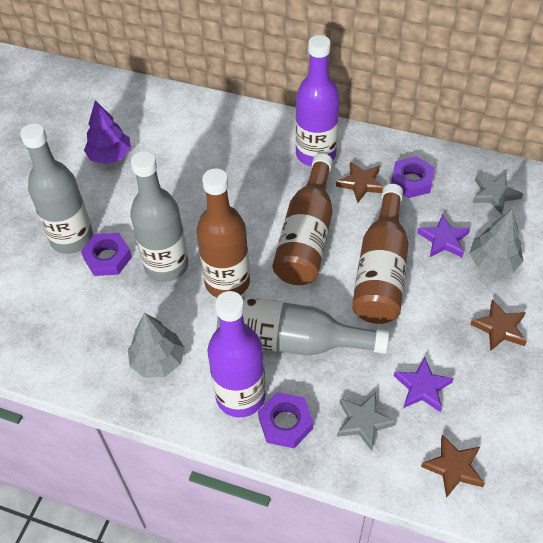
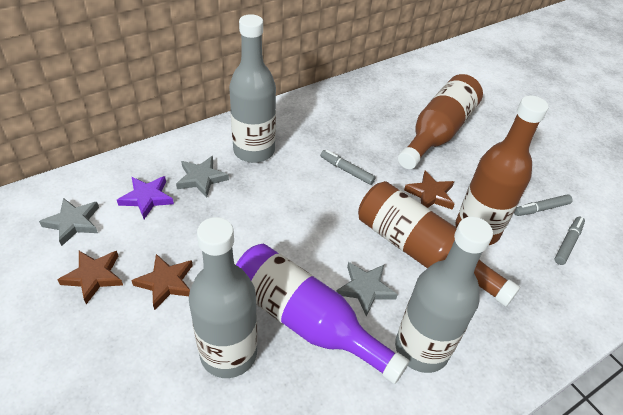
grey marker: none = 0 -> [320,150,376,185] [514,194,573,216] [555,217,585,265] = 3
grey star: [337,392,397,451] [472,173,523,215] = 2 -> [39,198,99,246] [176,156,229,198] [336,262,398,317] = 3
grey tree: [128,313,185,378] [469,209,524,275] = 2 -> none = 0
purple bottle: [208,291,266,417] [295,35,340,166] = 2 -> [236,244,409,384] = 1
purple nut: [81,233,132,276] [258,392,313,448] [391,156,435,198] = 3 -> none = 0
purple star: [394,357,454,412] [417,214,470,257] = 2 -> [117,176,174,219] = 1
purple tree: [84,100,131,164] = 1 -> none = 0

